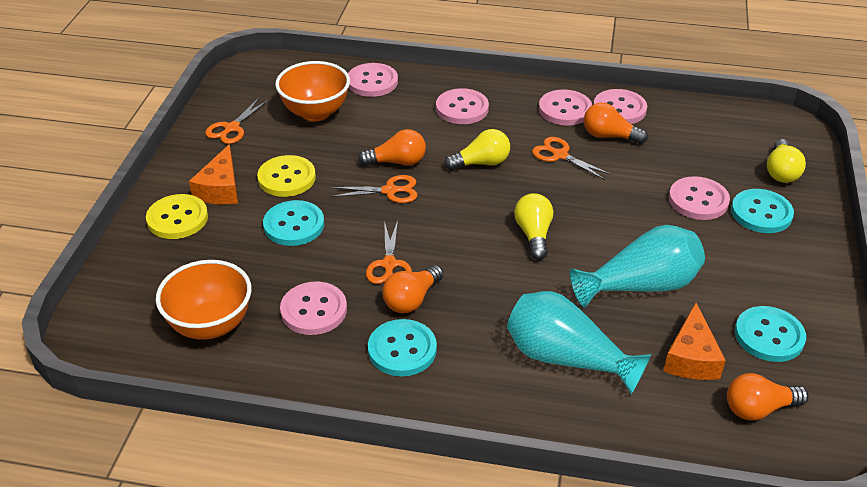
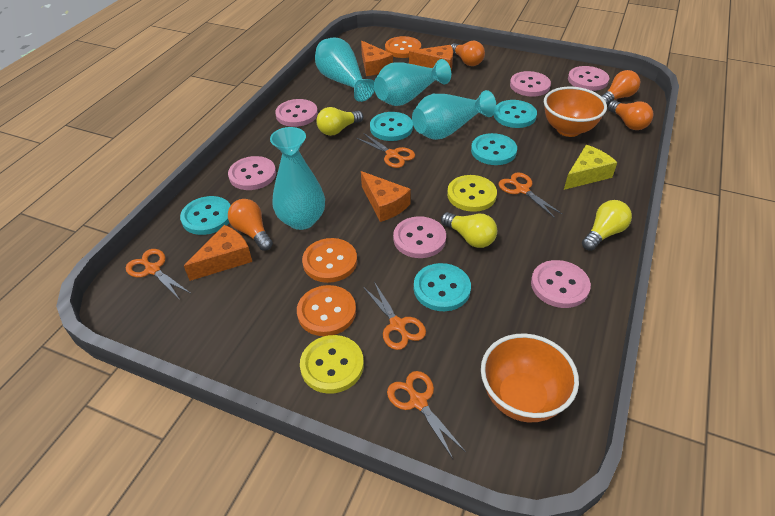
orange button: none = 0 -> [297,285,356,336] [302,238,357,283] [385,36,421,58] = 3
orange cheese: [189,144,238,204] [664,302,726,380] = 2 -> [184,225,252,281] [361,40,393,76] [361,171,411,222] [409,45,453,70] = 4
orange scissors: [205,98,269,144] [331,175,417,203] [366,220,412,284] [532,137,612,180] = 4 -> [126,249,190,300] [357,133,415,168] [363,282,426,350] [387,371,466,459] [499,172,563,218] = 5
turquoise button: [263,200,324,246] [368,319,437,376] [731,189,794,233] [735,306,806,362] = 4 -> [180,196,231,235] [370,112,413,141] [414,263,471,311] [471,133,517,165] [494,100,537,128] = 5
turquoise vase: [507,291,651,394] [570,225,705,308] = 2 -> [270,127,325,230] [315,38,375,102] [374,59,451,106] [412,90,496,140] = 4
yellow cheese: none = 0 -> [564,145,617,190] = 1

